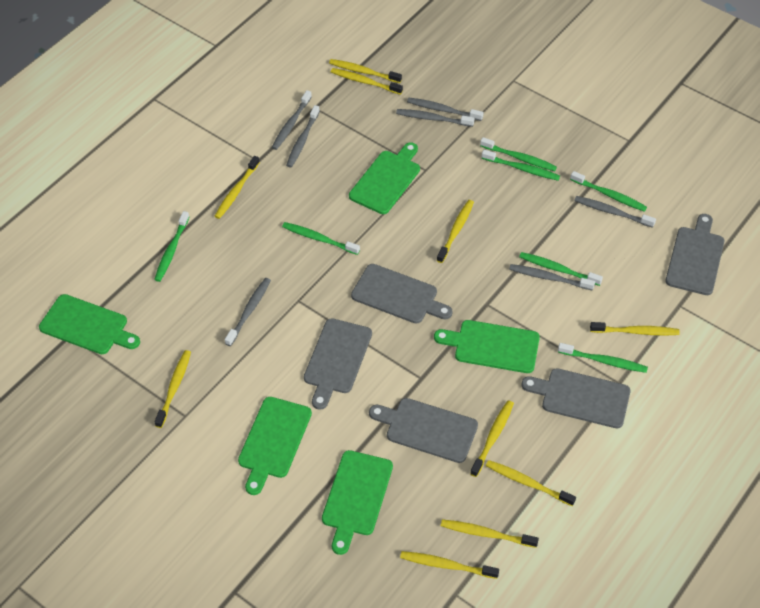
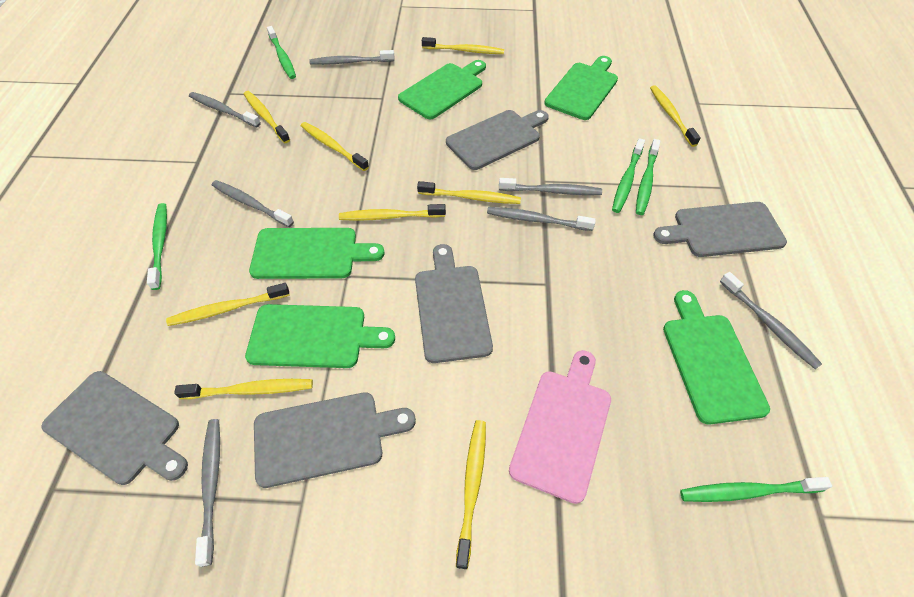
green toothbrush: [154,211,189,282] [282,222,360,255] [480,137,557,171] [482,150,560,181] [519,252,603,286] [558,343,648,373] [570,171,647,212] = 7 -> [147,203,167,290] [267,26,296,79] [612,138,645,213] [636,139,660,215] [680,477,832,502] = 5
pink cutting board: none = 0 -> [509,350,611,504] = 1
yellow toothbrush: [155,350,191,428] [215,156,260,219] [329,59,402,83] [331,68,403,95] [400,551,499,579] [437,200,474,263] [441,519,539,548] [470,400,514,477] [486,460,576,506] [590,322,680,336] = 10 -> [166,283,290,326] [174,379,313,399] [244,91,290,143] [301,122,369,171] [339,204,446,221] [417,181,521,204] [422,37,504,54] [456,420,486,569] [650,85,701,147] = 9

